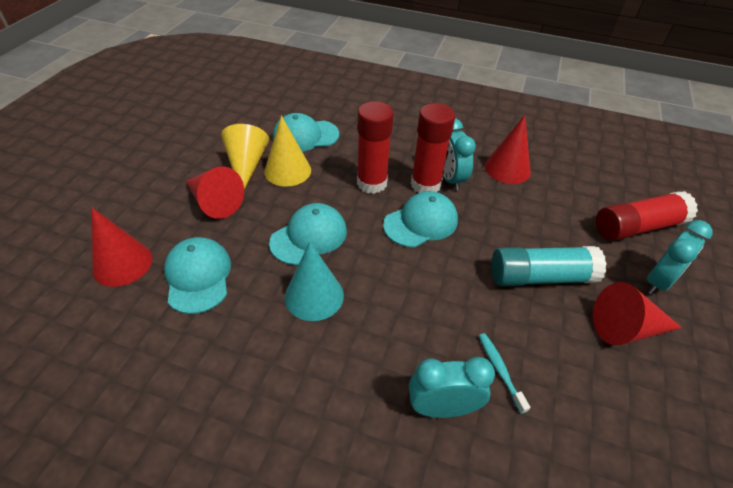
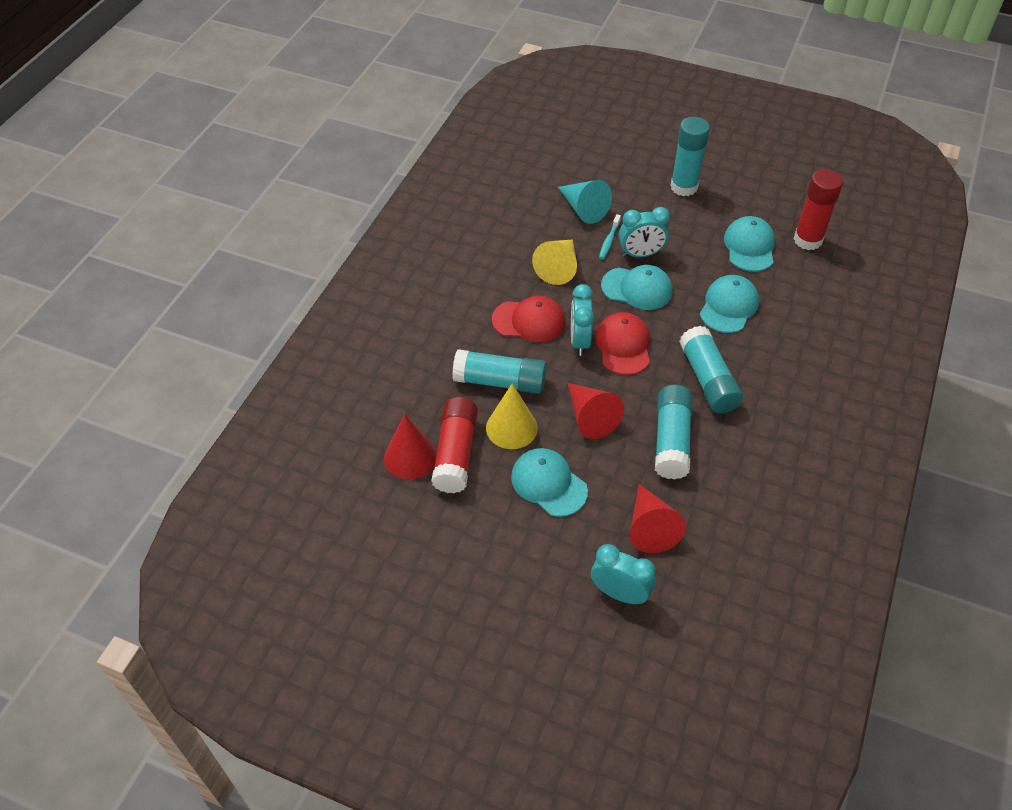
red cap: none = 0 -> [492,296,565,342] [595,312,650,375] = 2
red cone: [92,208,153,287] [186,167,244,219] [485,115,531,184] [593,282,682,345] = 4 -> [384,414,437,480] [568,383,624,439] [630,484,686,553] = 3
red glue stick: [357,101,394,194] [411,103,455,193] [596,191,698,241] = 3 -> [431,397,478,493] [794,169,843,250] = 2
turquoise glue stick: [491,246,607,286] = 1 -> [452,349,547,394] [655,385,693,480] [670,117,710,196] [679,326,743,414] = 4

